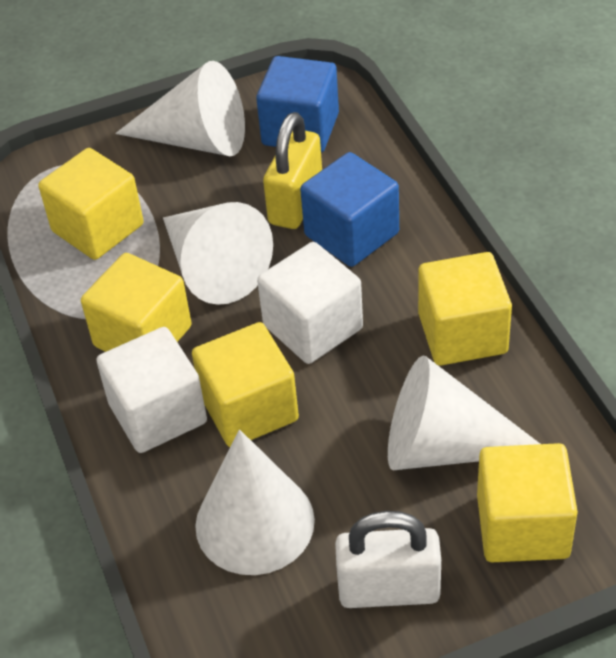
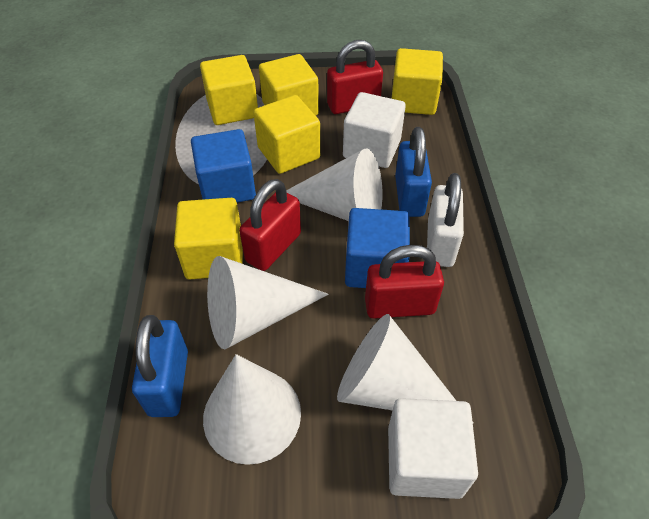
blue padlock: none = 0 -> [132,315,188,417] [395,127,432,217] = 2
red padlock: none = 0 -> [239,179,301,271] [327,40,383,114] [365,245,444,319] = 3
yellow padlock: [263,112,322,229] = 1 -> none = 0

